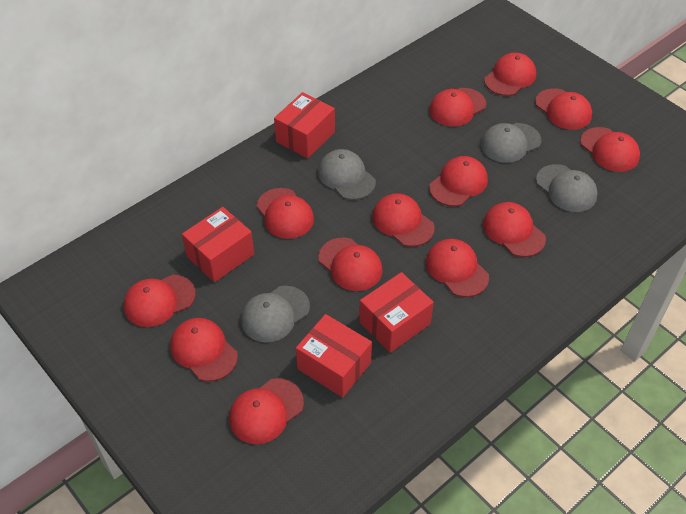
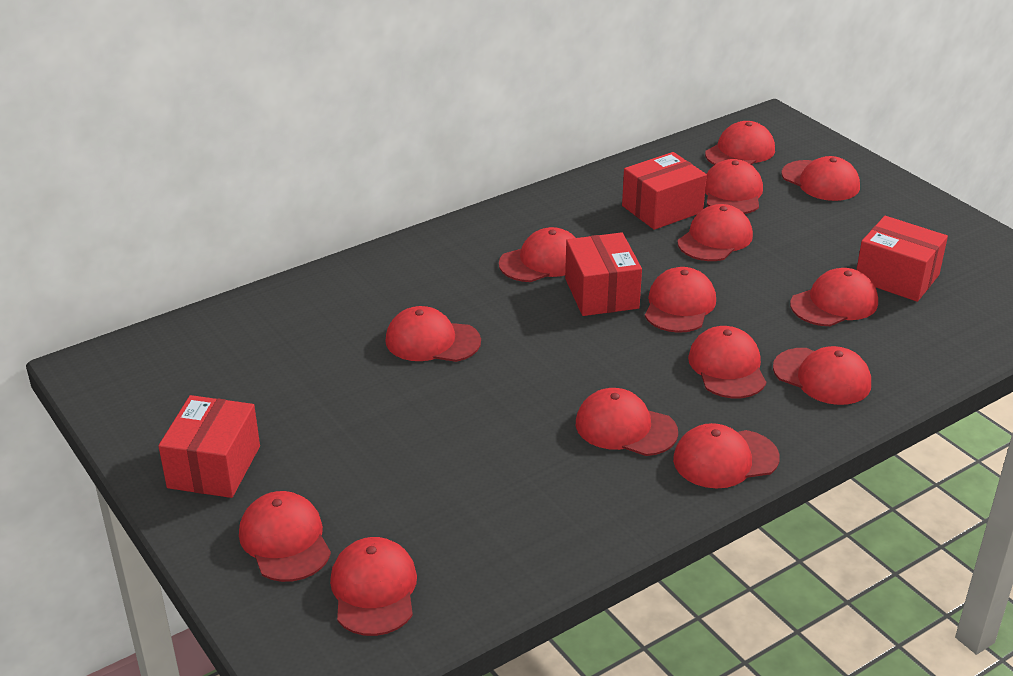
grey cap: [241,286,310,342] [318,149,376,200] [481,123,541,163] [536,164,598,212] = 4 -> none = 0
red cap: [124,275,196,327] [170,318,238,382] [229,378,304,444] [257,188,314,239] [318,238,383,291] [372,193,435,247] [426,239,489,297] [429,88,486,126] [429,156,488,206] [483,202,546,257] [484,53,536,96] [535,88,592,130] [580,127,640,172] = 13 -> [239,491,331,582] [330,537,417,636] [385,306,481,362] [499,227,576,282] [576,388,678,456] [645,267,716,333] [673,423,780,489] [677,204,753,261] [688,326,766,398] [705,121,775,165] [705,159,763,214] [773,346,871,405] [781,156,860,201] [790,268,878,326] = 14

